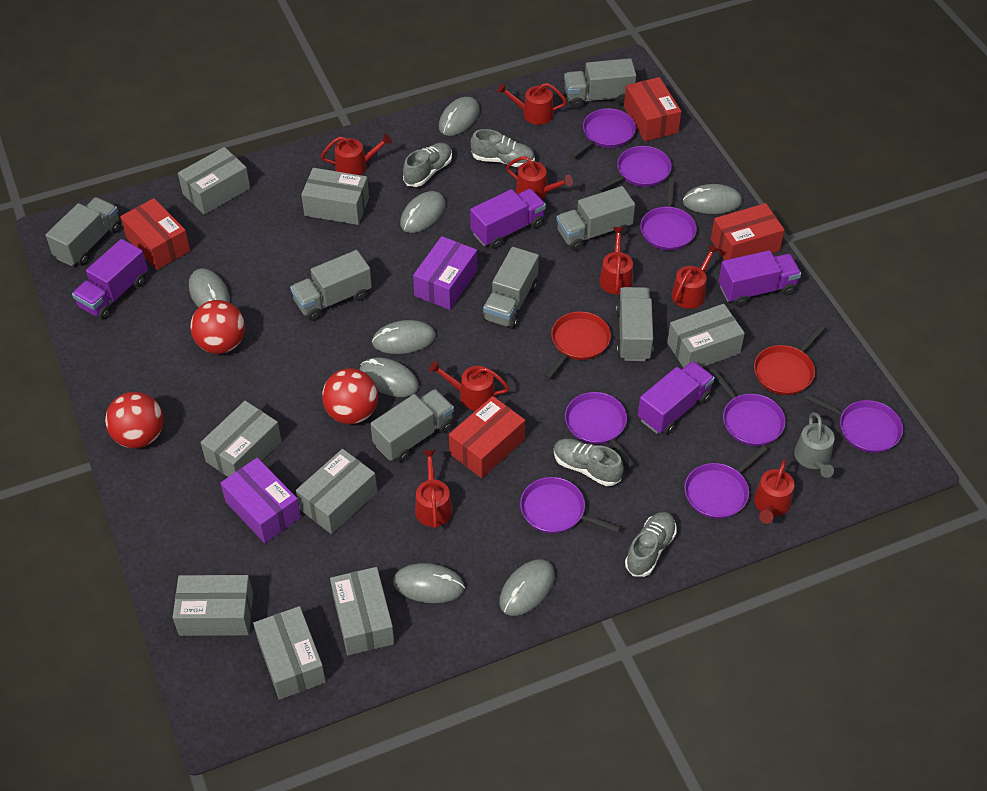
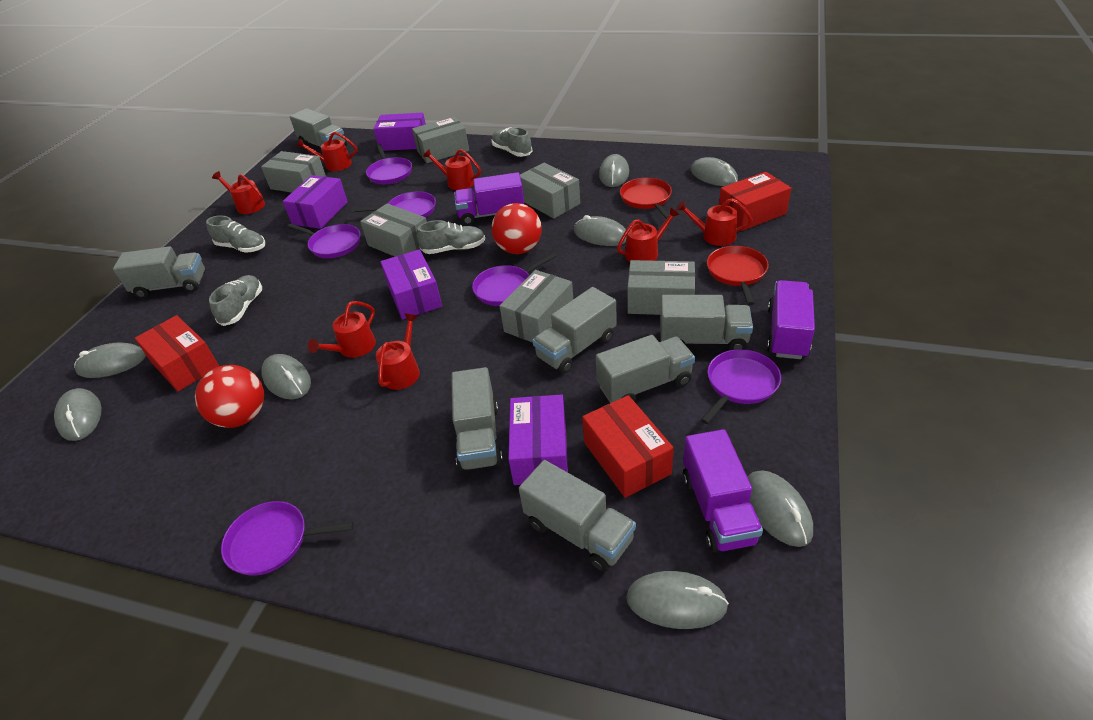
grey box: [173,575,253,636] [178,147,250,215] [200,401,282,477] [253,606,326,700] [296,449,377,534] [301,168,369,225] [330,567,395,655] [667,304,745,368] = 8 -> [261,151,326,193] [360,203,427,257] [412,117,469,163] [500,270,573,343] [520,162,580,219] [627,260,695,315] = 6
grey watering can: [794,412,835,478] = 1 -> none = 0
purple box: [221,458,301,543] [413,236,477,310] = 2 -> [283,175,348,229] [373,112,426,151] [380,249,442,320] [508,395,568,485] = 4
purple pan: [520,477,621,534] [565,392,635,468] [570,108,636,158] [596,146,672,191] [640,179,697,250] [684,445,767,519] [710,368,786,446] [805,394,903,453] = 8 -> [221,501,354,576] [287,223,360,258] [354,191,436,217] [366,144,412,184] [472,253,557,306] [701,349,781,424] = 6
purple truck: [72,239,148,320] [470,189,546,249] [638,361,715,435] [719,250,801,307] = 4 -> [454,172,524,225] [683,429,763,552] [767,280,815,359] = 3
red ball: [105,392,164,448] [190,300,245,354] [322,368,378,424] = 3 -> [195,365,264,428] [491,203,542,254] = 2
red box: [120,198,191,270] [449,396,525,478] [624,77,681,141] [711,203,785,260] = 4 -> [135,315,219,391] [582,395,674,498] [719,172,791,231] = 3
red watering can: [321,134,392,175] [415,450,453,529] [429,361,509,410] [497,83,567,125] [506,156,573,199] [599,227,633,294] [672,244,719,309] [754,459,794,524] = 8 -> [212,171,265,214] [297,132,357,171] [308,301,376,358] [376,314,420,390] [423,149,481,190] [617,207,680,262] [676,198,753,246] = 7

